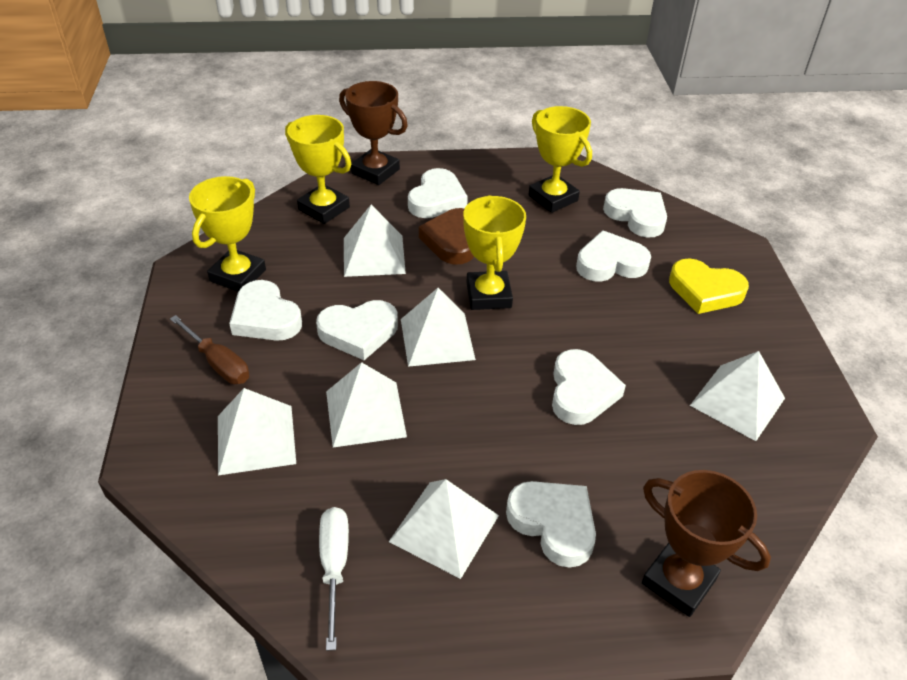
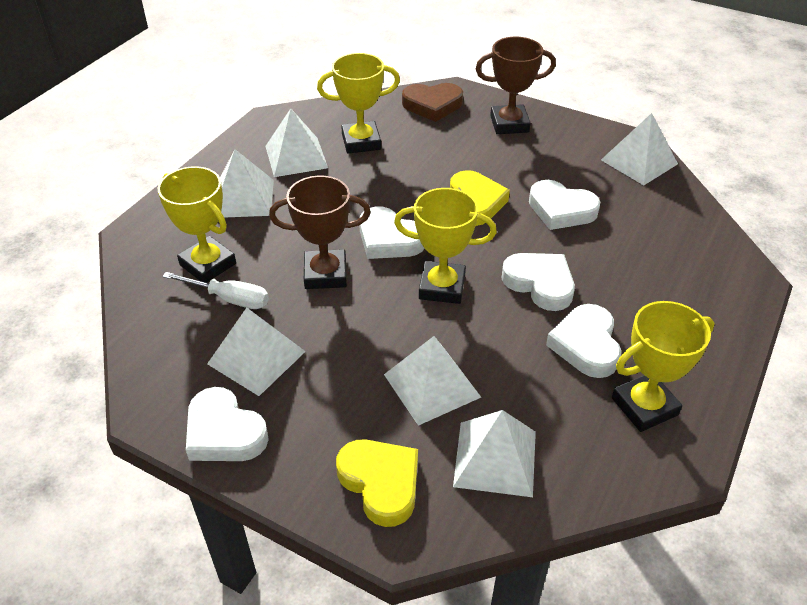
brown screwdriver: [170,315,249,384] = 1 -> none = 0
white heart: [229,280,302,341] [316,300,398,360] [408,168,468,218] [506,481,596,568] [552,349,626,425] [576,230,651,282] [603,188,667,238] = 7 -> [186,387,269,461] [359,206,425,259] [502,253,575,311] [529,180,600,230] [546,304,621,378] = 5
yellow heart: [669,258,749,314] = 1 -> [336,439,418,527] [450,170,510,226] = 2

